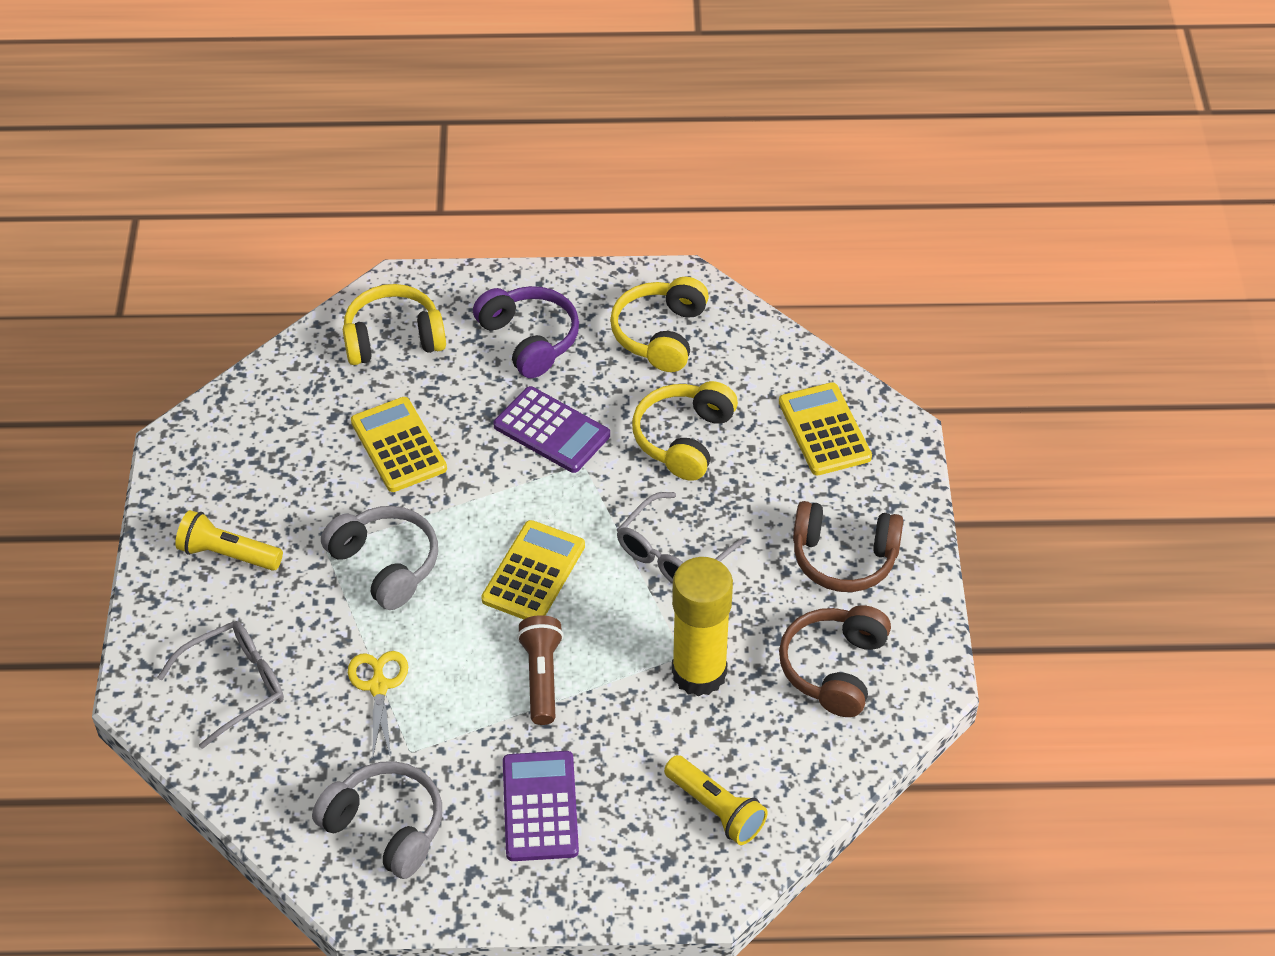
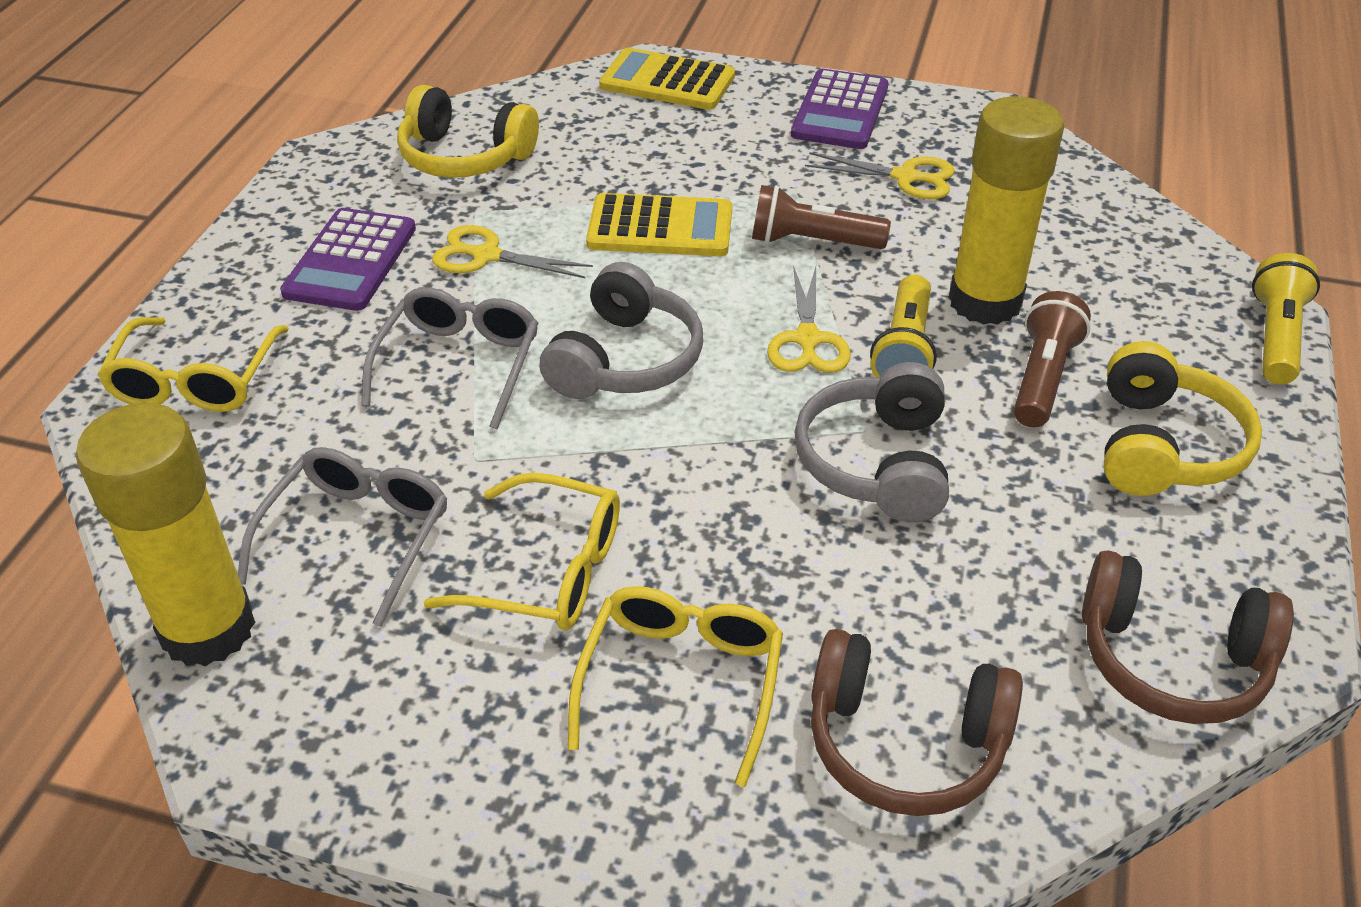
brown flashlight: [517,615,564,725] = 1 -> [752,185,891,249] [1014,291,1091,427] = 2
purple headphones: [473,286,579,378] = 1 -> none = 0
yellow calculator: [351,397,447,492] [481,520,585,619] [779,382,872,475] = 3 -> [586,193,732,256] [599,48,735,110] = 2
yellow glasses: none = 0 -> [97,317,289,412] [423,472,620,631] [568,586,783,787] = 3
yellow glue stick: [672,557,733,696] = 1 -> [76,403,256,666] [949,96,1064,325] = 2
yellow headphones: [343,284,446,365] [610,277,709,372] [632,381,738,481] = 3 -> [397,85,539,178] [1104,341,1262,496] = 2
yellow scissors: [348,651,408,757] = 1 -> [432,225,593,278] [767,266,851,373] [805,152,955,199] = 3

